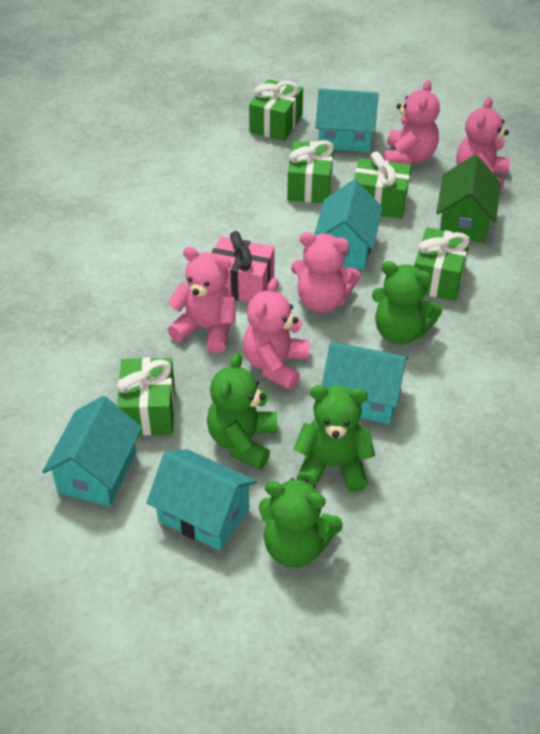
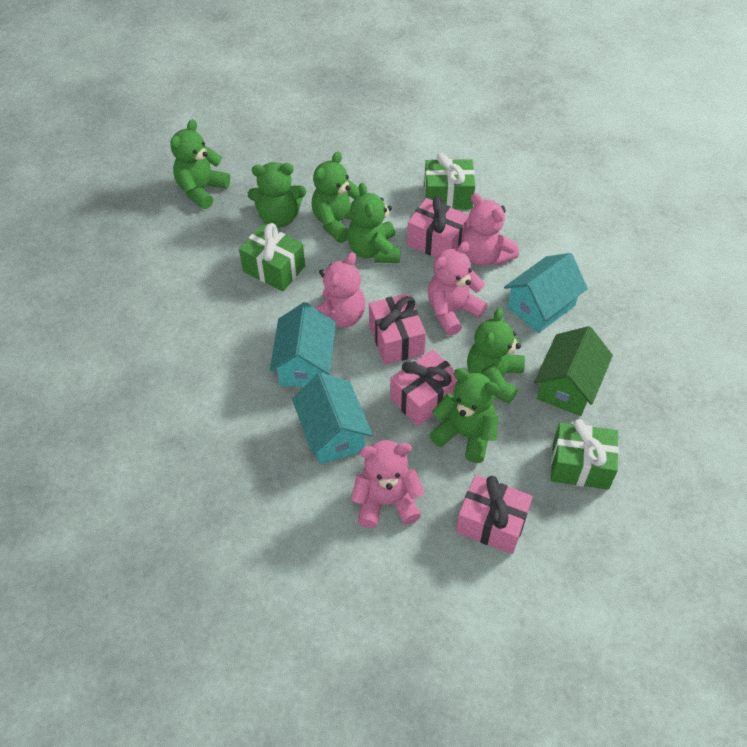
green gift: [116,357,175,436] [249,79,303,141] [287,140,334,203] [354,152,411,219] [414,227,471,301] = 5 -> [239,223,305,291] [424,153,475,210] [551,419,619,490] = 3
green teddy bear: [207,353,277,469] [259,478,343,568] [293,385,375,492] [372,261,442,344] = 4 -> [170,119,230,209] [248,162,306,228] [311,151,360,243] [348,183,400,263] [429,368,500,463] [467,308,525,404] = 6
pink gift: [212,231,275,302] = 1 -> [369,293,426,365] [390,350,458,427] [407,196,469,258] [456,475,533,554] = 4
pink teddy bear: [168,247,236,353] [243,278,309,390] [291,232,361,313] [384,80,440,165] [456,97,510,192] = 5 -> [314,252,365,327] [351,440,425,528] [428,242,487,336] [462,193,519,266] = 4
turquoise house: [42,396,142,506] [146,449,257,551] [314,180,382,270] [315,88,379,152] [322,342,409,424] = 5 -> [270,302,336,387] [292,373,373,465] [504,253,588,333] = 3

